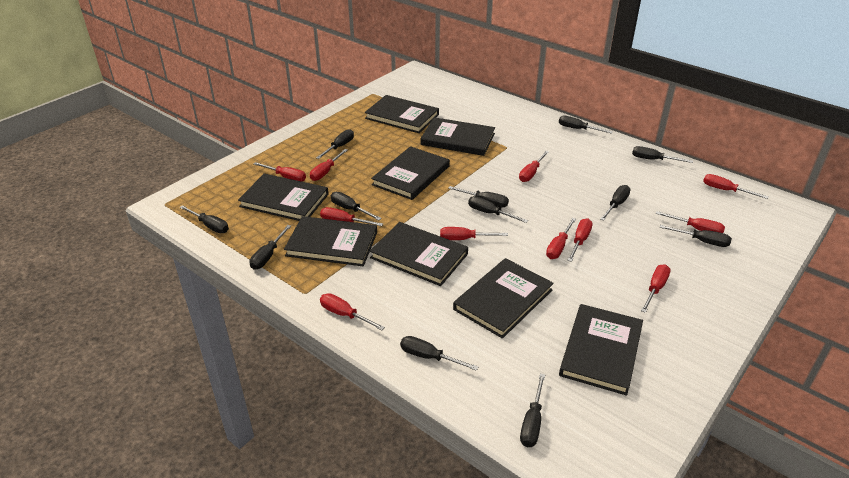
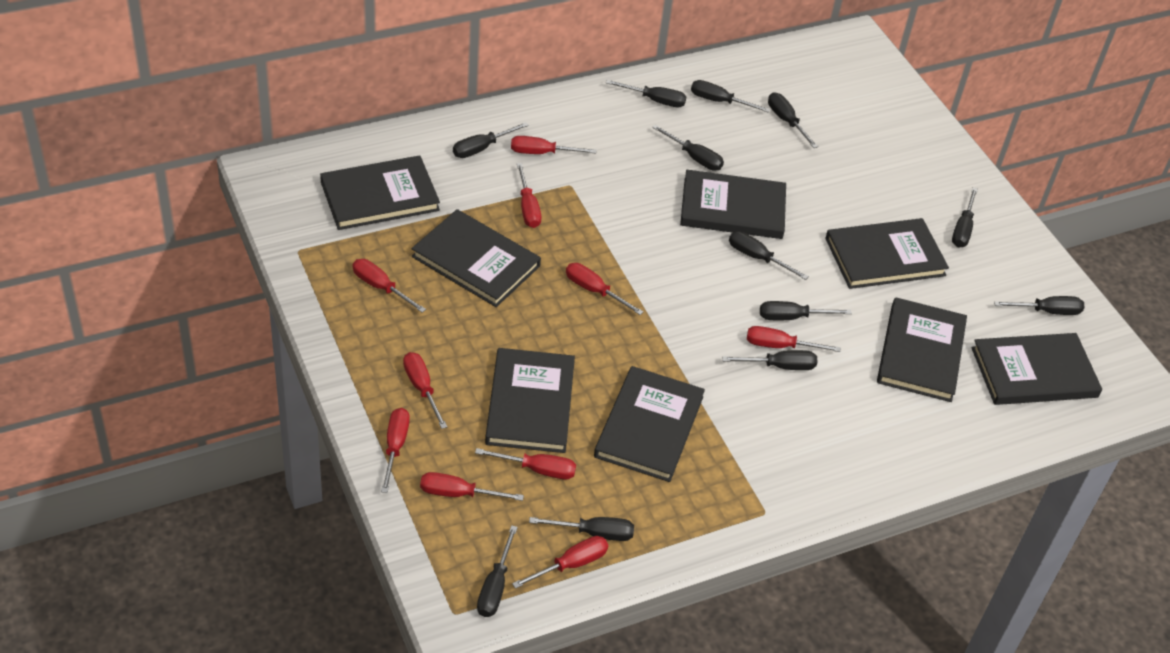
red screwdriver: [254,162,306,182] [310,149,348,181] [320,207,383,226] [320,293,385,330] [440,227,508,240] [519,151,549,182] [546,218,576,259] [567,218,593,262] [641,264,671,313] [656,211,725,233] [703,174,769,199] = 11 -> [353,259,426,313] [381,408,410,493] [403,352,447,429] [420,472,524,501] [475,448,576,479] [511,136,597,154] [512,536,608,589] [517,163,541,228] [566,263,644,315] [747,326,841,352] = 10

